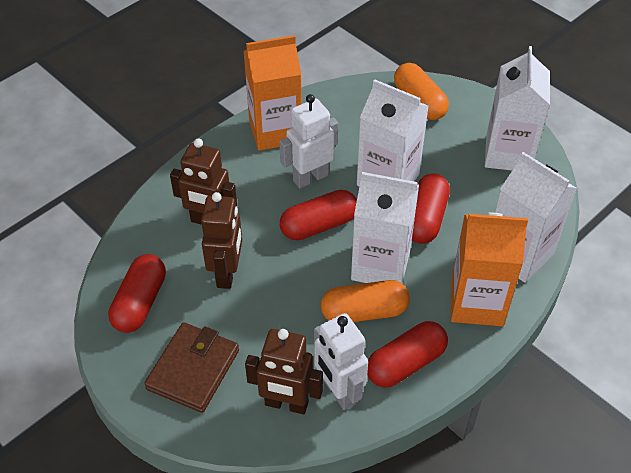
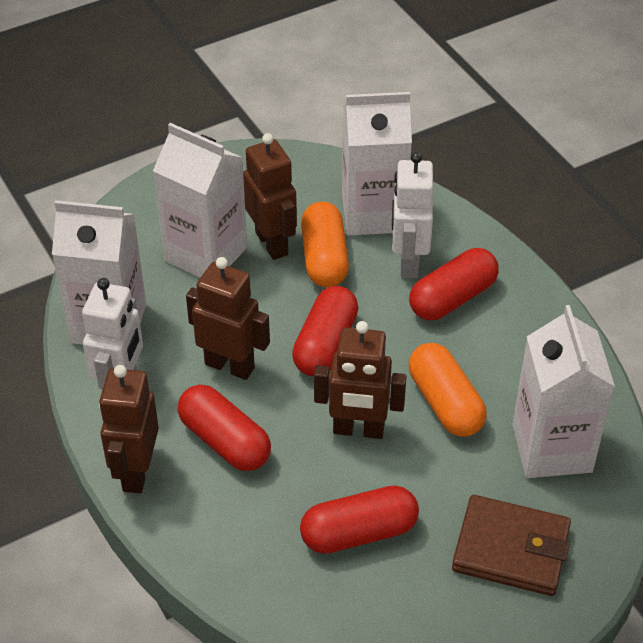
brown robot: [170,138,237,225] [201,192,242,289] [245,329,323,414] = 3 -> [99,365,159,493] [186,257,270,380] [243,133,297,260] [314,321,407,439] = 4
orange carton: [244,35,302,151] [451,212,528,326] = 2 -> none = 0

